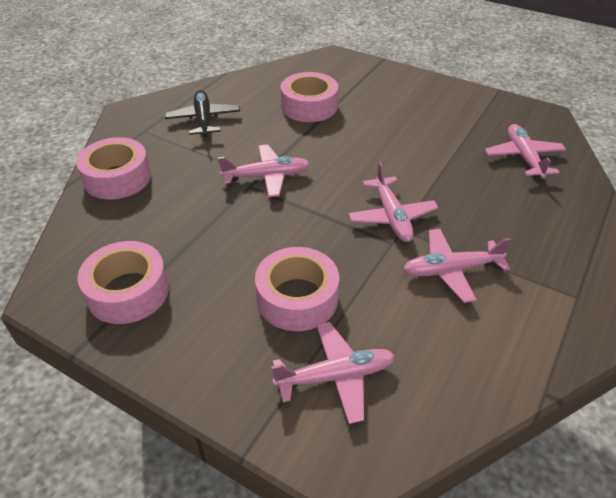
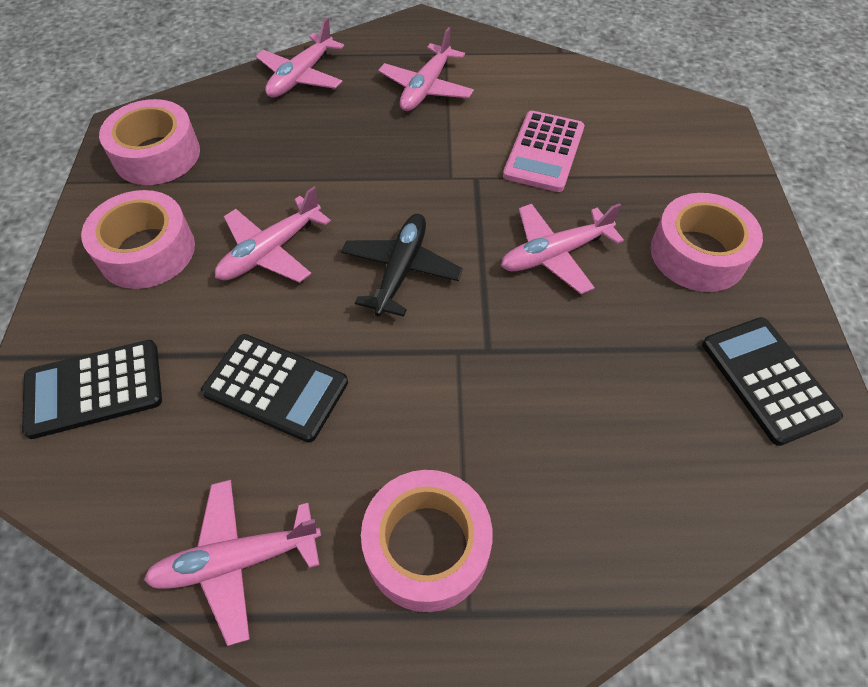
black calculator: none = 0 -> [22,340,162,439] [201,334,348,442] [702,317,843,446] = 3
pink calculator: none = 0 -> [503,111,585,192] = 1

